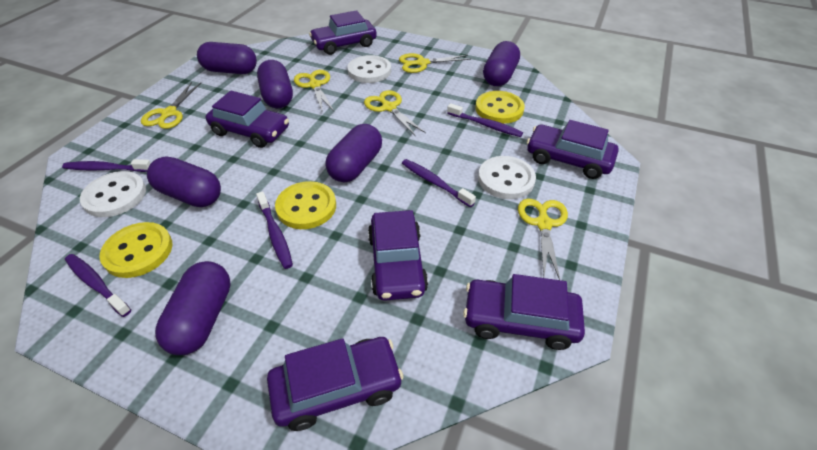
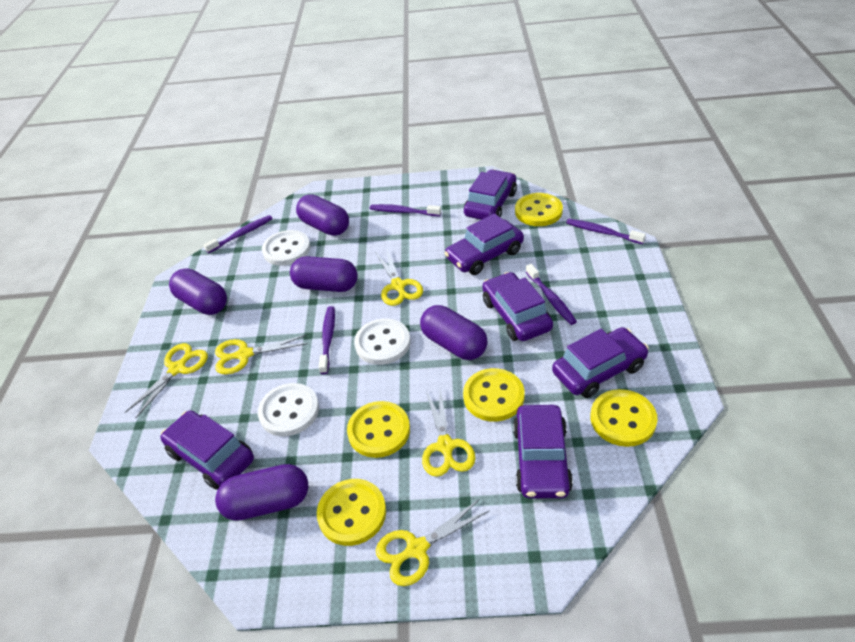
purple capsule: [147,156,221,207] [155,261,231,355] [197,42,257,74] [257,60,293,108] [326,124,382,182] [483,41,520,86] = 6 -> [169,268,227,315] [215,464,309,521] [290,256,358,292] [296,194,349,236] [420,305,488,360] = 5
yellow button: [99,222,172,278] [275,181,336,229] [475,91,525,124] = 3 -> [317,479,386,546] [347,401,410,458] [463,368,525,422] [515,193,563,226] [590,389,658,447] = 5

